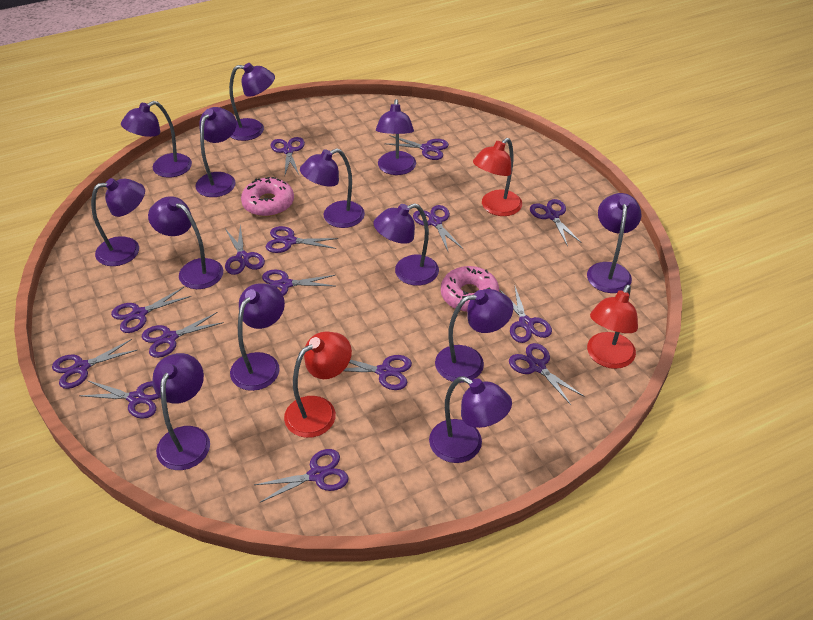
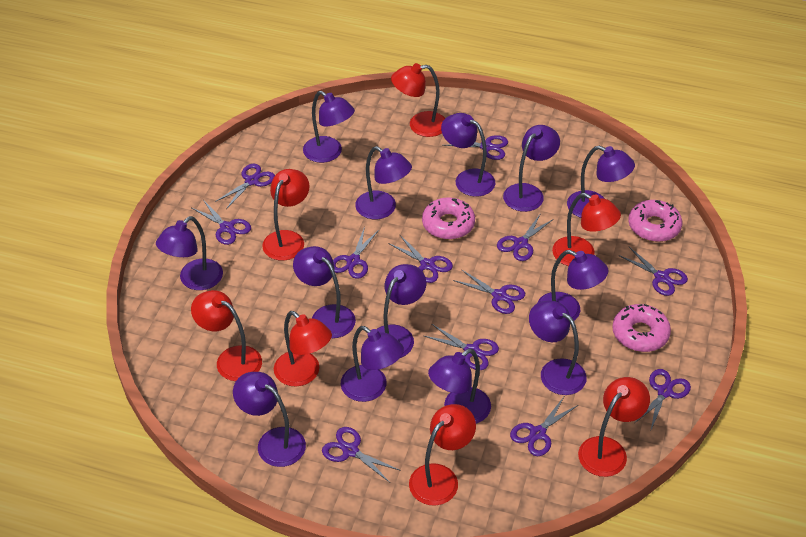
pink donut: [241,177,294,217] [441,266,499,312] = 2 -> [422,197,475,240] [612,304,671,352] [628,200,682,242] = 3
purple scissors: [52,339,137,389] [79,380,160,419] [111,287,191,333] [142,312,224,358] [225,224,265,275] [254,449,349,503] [262,269,335,296] [266,226,339,253] [271,137,305,175] [344,355,412,390] [384,135,449,160] [413,205,463,251] [499,286,552,343] [509,343,585,405] [530,199,582,246] = 15 -> [192,200,251,245] [215,164,275,209] [322,427,401,483] [333,226,379,279] [388,235,453,283] [424,324,499,370] [442,135,508,160] [453,269,525,314] [497,213,554,261] [510,397,578,456] [619,247,688,296] [635,369,691,432] = 12
red lamp: [284,332,352,438] [473,138,522,216] [587,285,638,369] = 3 -> [191,290,262,381] [262,169,310,261] [274,311,332,386] [391,63,445,137] [409,404,476,506] [552,193,621,266] [578,377,650,477] = 7

